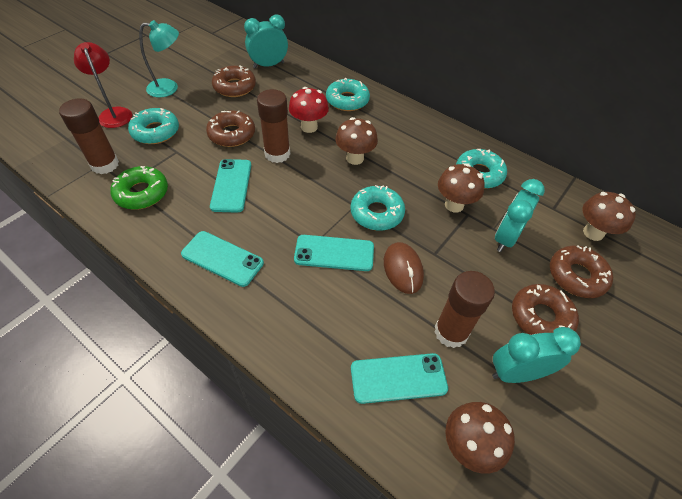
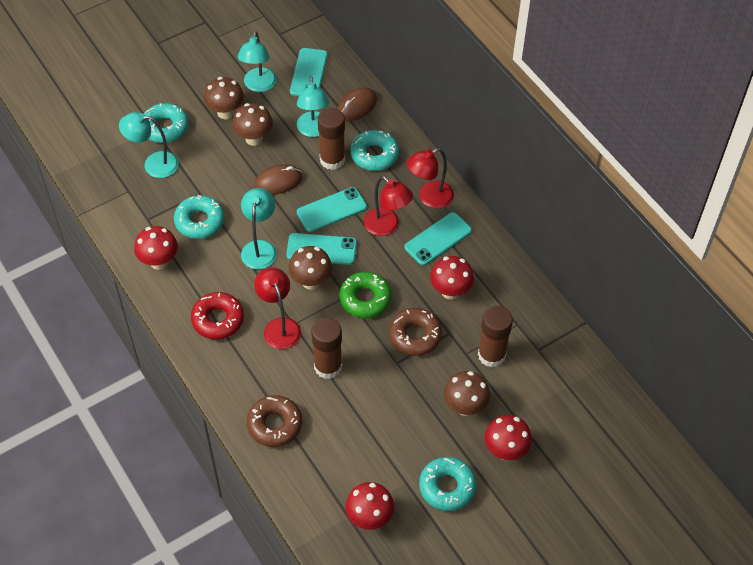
brown donut: [206,110,255,147] [212,66,256,97] [512,284,579,335] [550,245,613,298] = 4 -> [247,395,302,447] [389,308,442,356] = 2
brown mouse: [384,242,424,294] = 1 -> [254,164,303,195] [338,87,377,121] = 2
red donut: none = 0 -> [191,292,244,339] = 1
red lamp: [74,42,132,128] = 1 -> [254,267,301,349] [364,176,413,236] [407,148,454,209] = 3
red mushroom: [289,87,329,133] = 1 -> [134,226,178,270] [345,482,394,530] [430,256,474,300] [485,415,532,460] = 4
turquoise clock: [244,15,288,68] [492,327,581,383] [495,179,545,252] = 3 -> none = 0
turquoise lamp: [139,20,179,97] = 1 -> [119,112,179,178] [238,31,277,92] [241,188,277,269] [297,76,329,137] = 4

